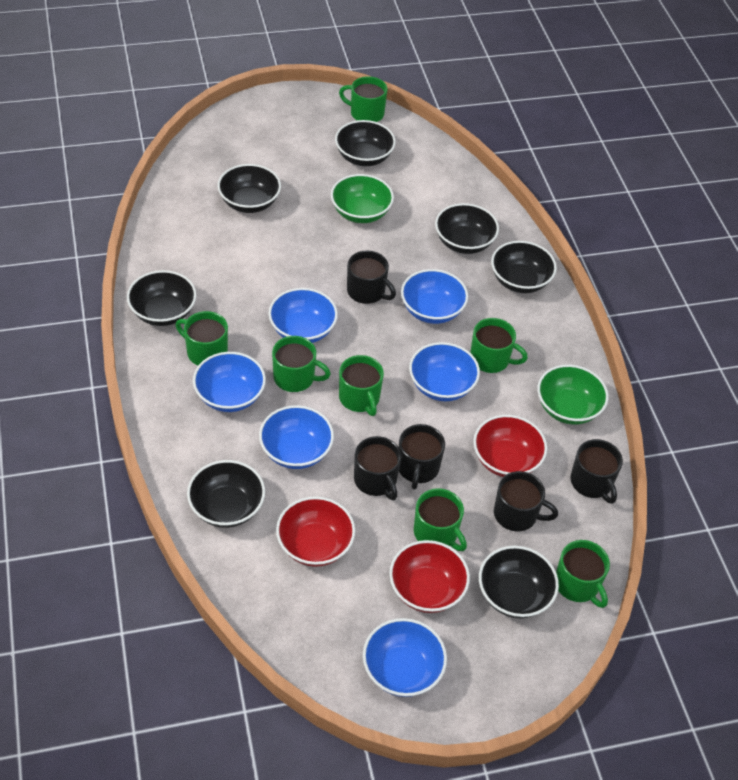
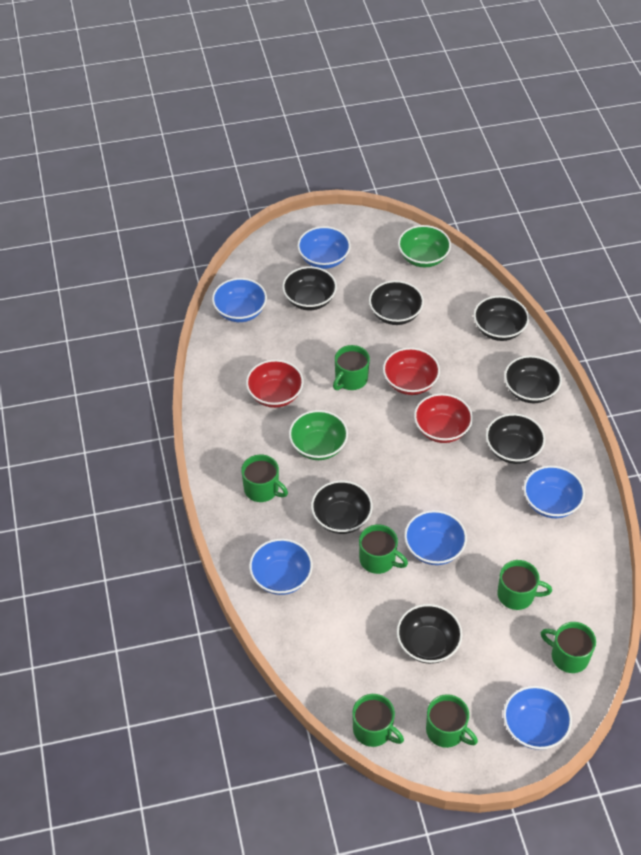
black mug: [347,251,396,304] [354,436,401,500] [399,424,445,490] [494,471,558,532] [570,439,623,504] = 5 -> none = 0

